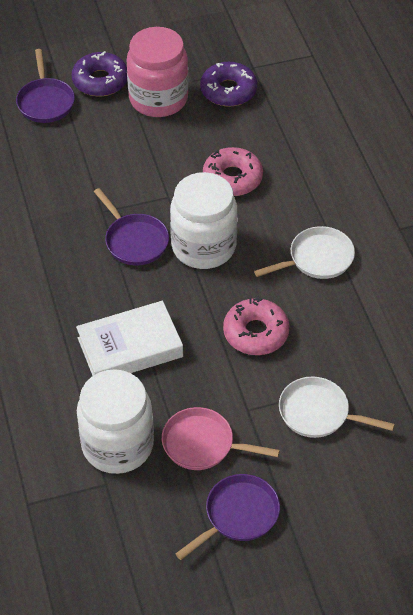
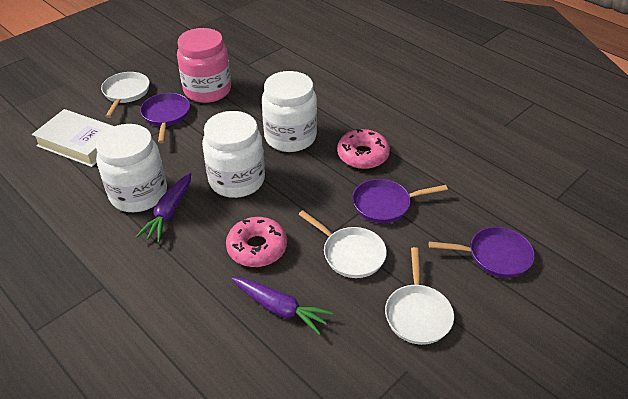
pink pan: [162,407,280,470] = 1 -> none = 0
purple carrot: none = 0 -> [136,173,191,243] [231,277,333,335] = 2
purple donut: [72,51,127,96] [200,62,258,107] = 2 -> none = 0
white jar: [77,369,154,474] [170,172,237,269] = 2 -> [96,124,167,212] [202,111,265,198] [262,71,317,152] = 3
white pan: [254,226,355,279] [279,376,395,438] = 2 -> [101,72,150,118] [298,210,387,278] [385,247,454,345] = 3

